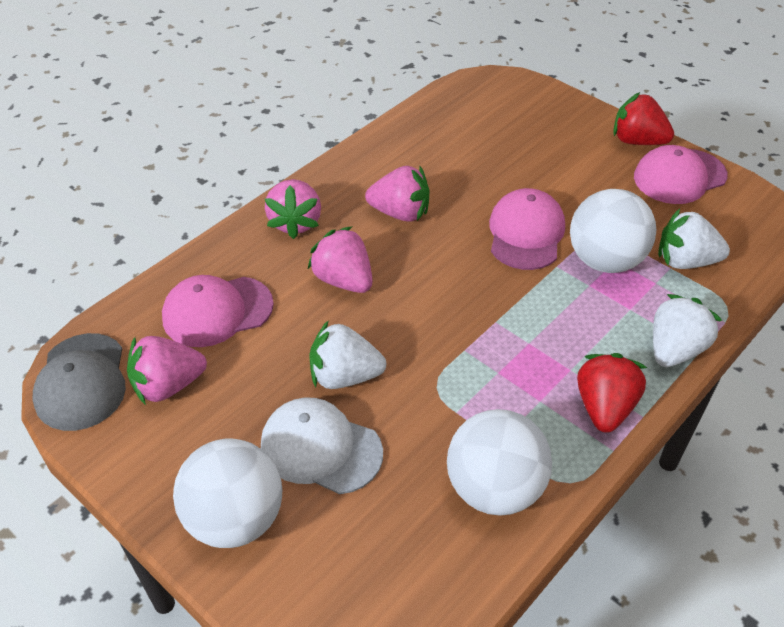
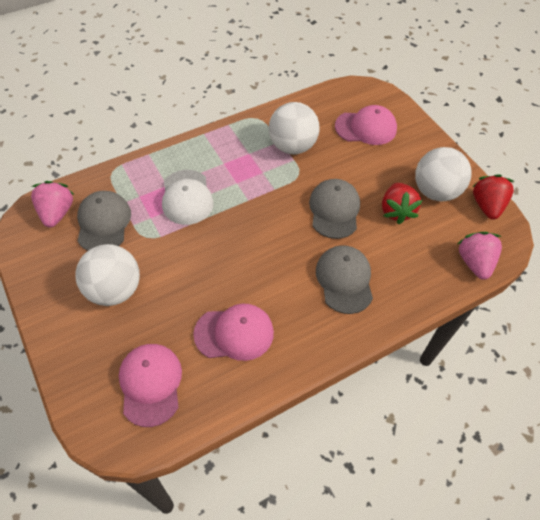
grey cap: [33,333,126,431] = 1 -> [77,191,131,251] [309,179,360,239] [316,245,373,314] = 3
pink strawberry: [127,336,207,405] [265,179,321,239] [307,226,373,293] [365,166,429,222] = 4 -> [31,181,74,227] [457,232,502,280] = 2
white strawberry: [310,320,386,389] [653,294,722,367] [658,209,730,269] = 3 -> none = 0

